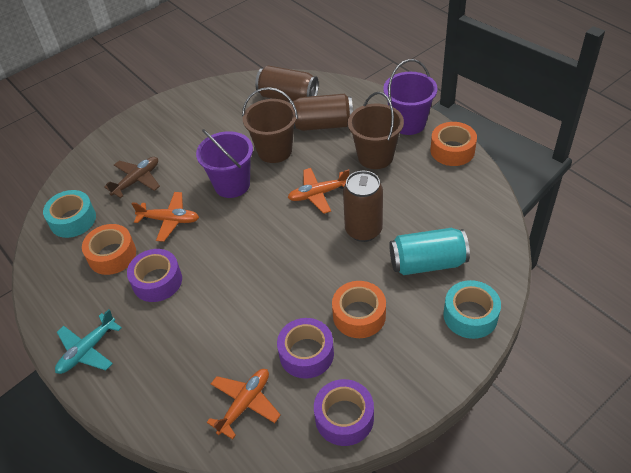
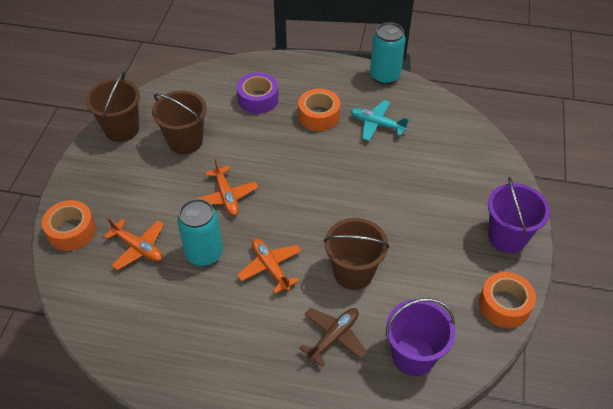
brown bucket: [242,87,298,163] [348,92,404,169] = 2 -> [85,71,140,142] [152,90,207,154] [324,218,389,290] = 3
brown can: [255,66,319,102] [293,94,353,131] [343,171,383,242] = 3 -> none = 0
purple tape: [127,249,182,302] [277,318,334,379] [314,379,374,446] = 3 -> [237,72,279,114] = 1
turquoise can: [389,228,470,275] = 1 -> [177,199,223,267] [370,22,406,85] = 2
turquoise tape: [43,190,96,238] [444,280,501,339] = 2 -> none = 0

